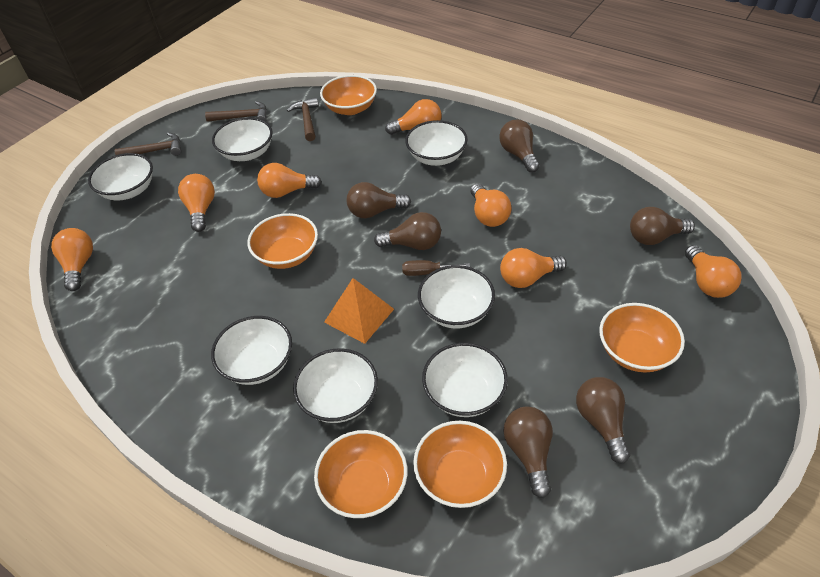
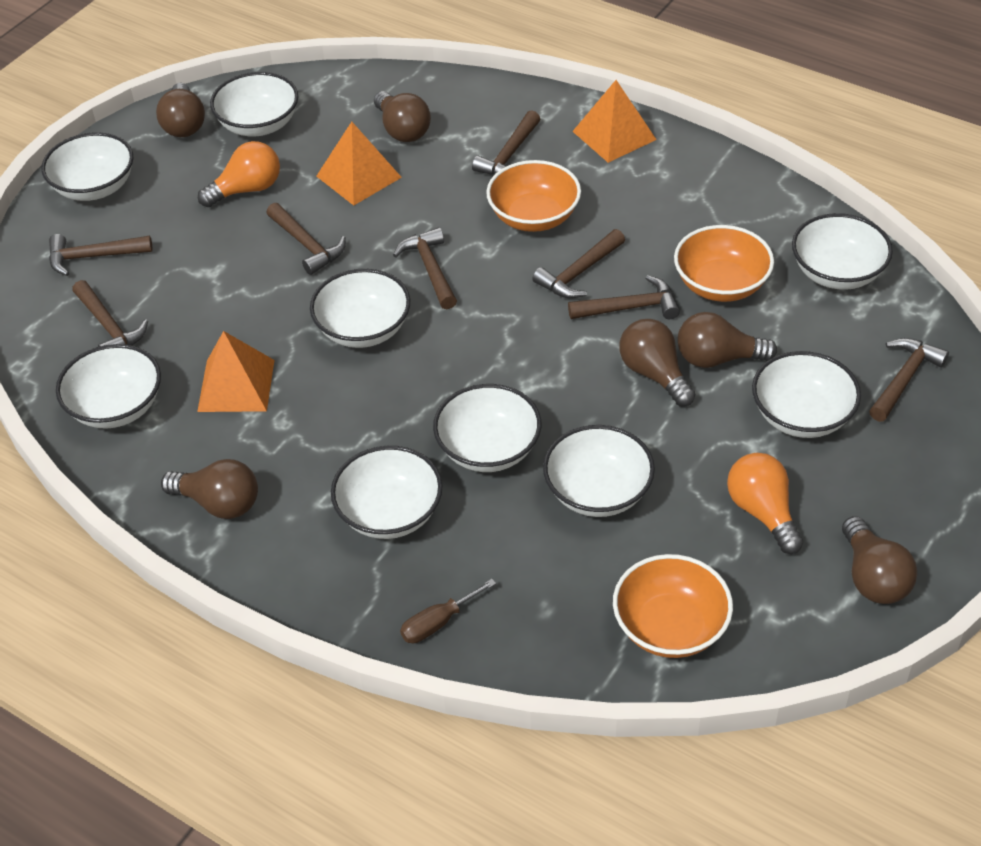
brown hammer: [115,132,181,156] [205,101,267,122] [287,97,319,141] = 3 -> [49,234,153,276] [72,280,148,347] [267,203,346,275] [393,227,457,309] [472,110,540,175] [532,229,625,298] [568,275,680,319] [869,338,949,422] = 8
orange bowl: [247,213,318,269] [314,430,407,518] [320,75,377,115] [413,421,507,508] [599,303,685,372] = 5 -> [486,160,581,232] [613,554,733,658] [674,225,774,302] = 3
orange light bulb: [51,228,93,291] [178,174,215,232] [257,163,322,198] [385,99,442,135] [471,183,512,227] [500,248,567,288] [685,245,742,298] = 7 -> [198,141,280,207] [727,453,803,554] = 2
orange pyramid: [324,278,394,344] = 1 -> [197,331,274,412] [316,122,402,206] [572,80,657,163] = 3
white bowl: [88,153,153,200] [211,316,292,385] [212,117,273,161] [293,348,378,423] [405,120,468,166] [418,265,495,328] [422,343,508,417] = 7 -> [41,132,133,201] [56,344,161,429] [210,72,298,136] [310,269,410,348] [331,446,443,539] [433,384,541,472] [543,425,655,517] [752,351,861,438] [792,213,893,290] = 9

